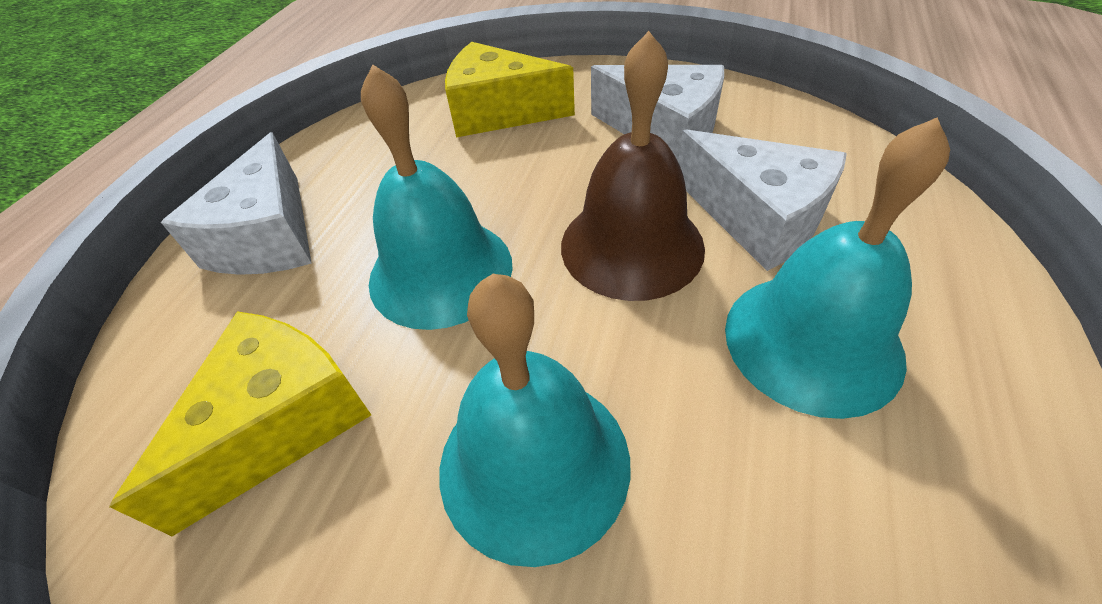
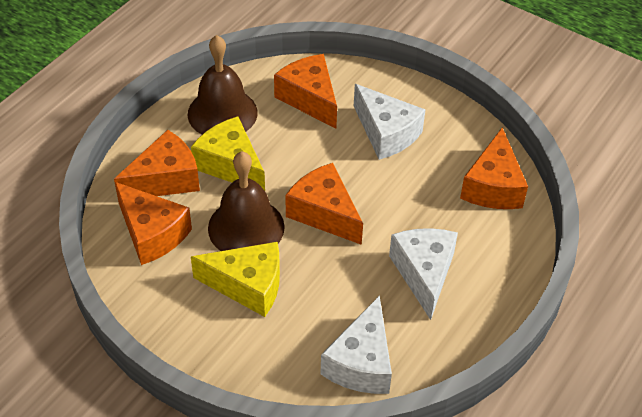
brown bell: [561,31,705,301] = 1 -> [188,35,258,135] [208,151,285,251] = 2
orange cheese: none = 0 -> [114,130,200,196] [115,182,192,265] [274,54,337,129] [286,163,363,245] [460,127,528,209] = 5
turquoise bell: [361,64,513,330] [440,274,630,567] [725,117,950,419] = 3 -> none = 0

